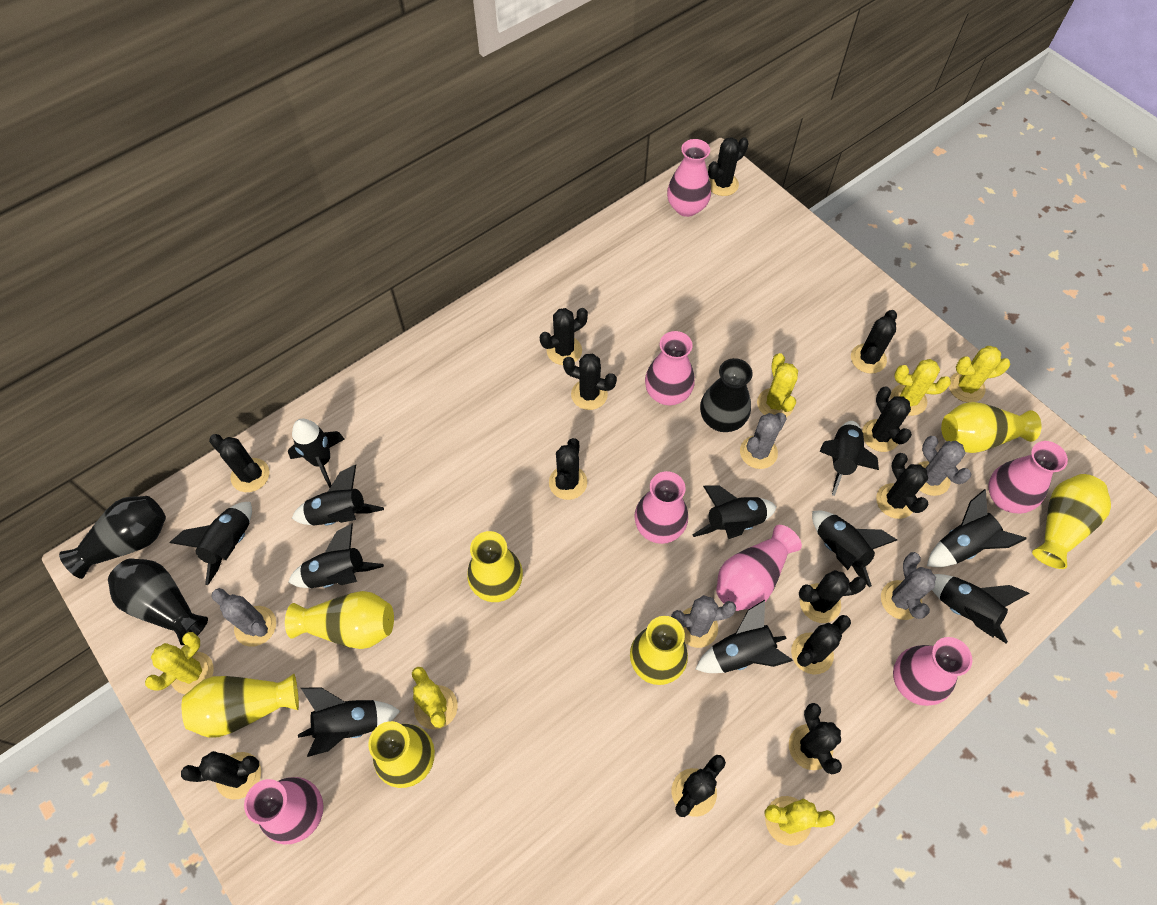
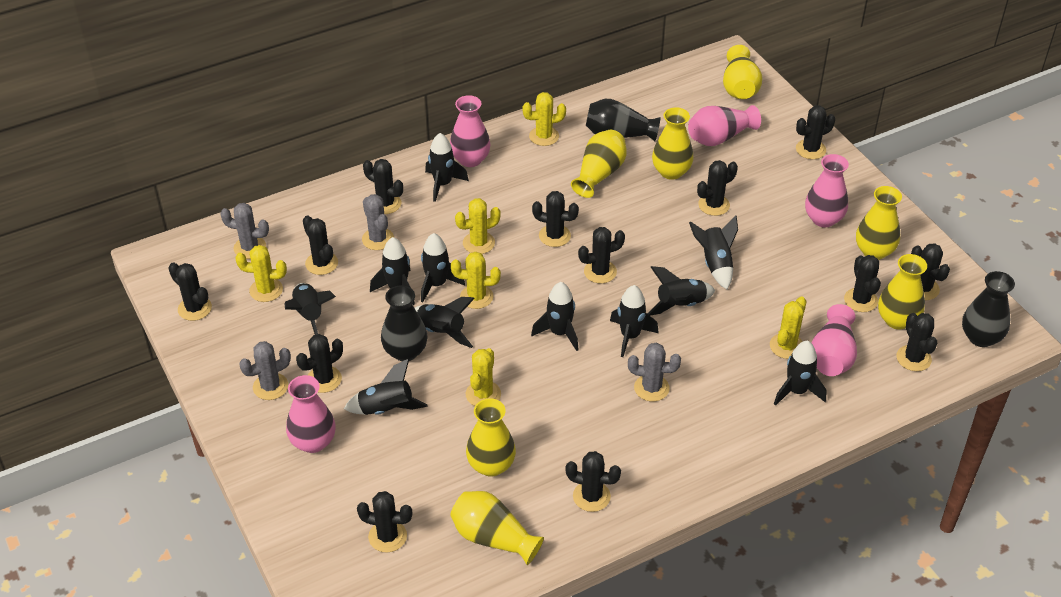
grey cactus: [211,588,276,647] [671,595,736,648] [740,413,787,469] [881,552,936,620] [918,436,972,496] = 5 -> [220,203,269,259] [239,341,291,400] [362,194,394,250] [628,343,681,402] = 4
pink vase: [244,777,324,844] [634,471,688,544] [645,331,695,405] [667,139,711,217] [716,525,802,611] [893,637,972,706] [988,441,1068,514] = 7 -> [286,375,336,453] [450,95,491,167] [688,105,761,146] [805,154,849,227] [811,304,857,376] = 5

